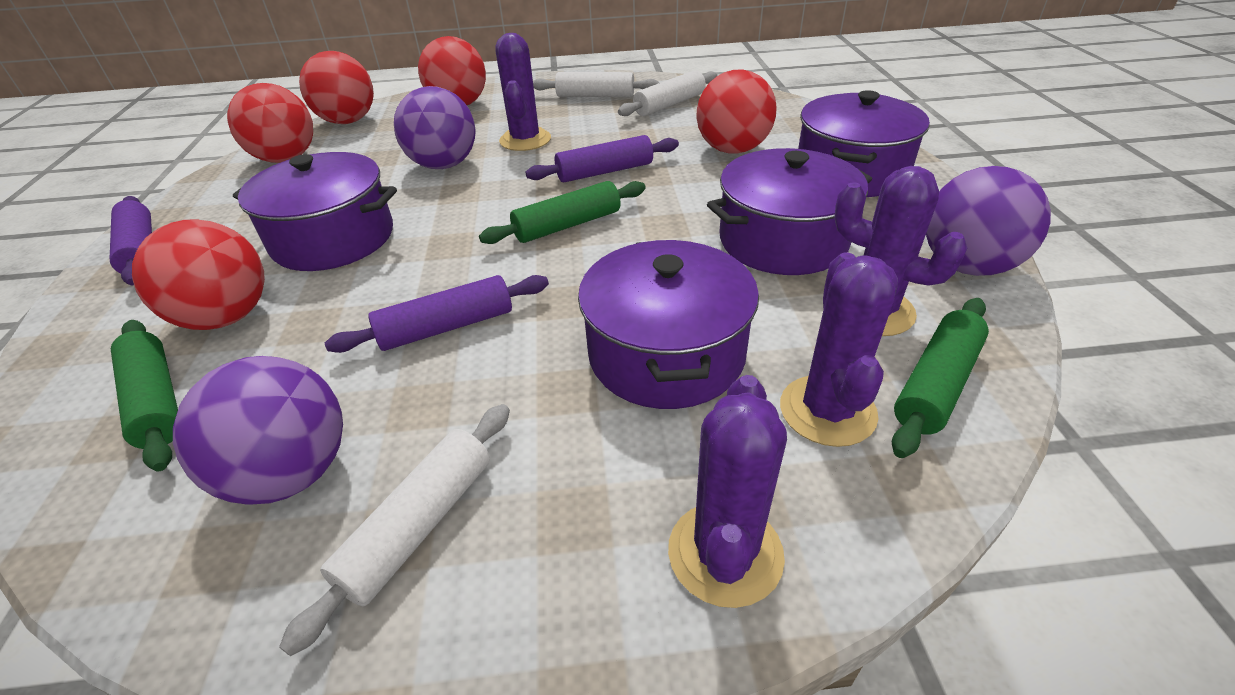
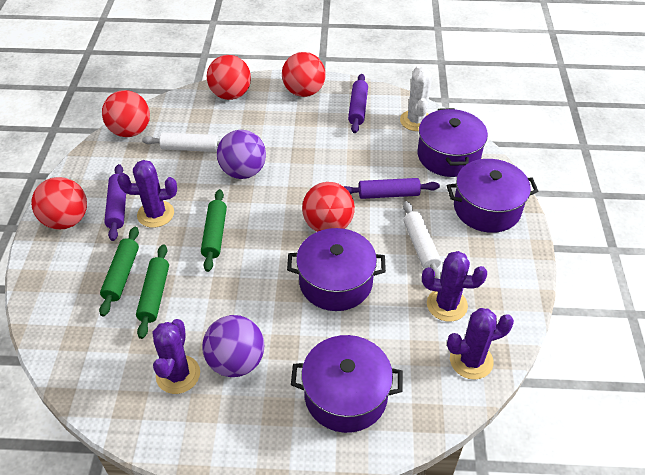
purple ball: [173,356,343,504] [394,86,476,169] [926,166,1051,276] = 3 -> [202,315,264,377] [217,130,266,179] = 2
white cactus: none = 0 -> [400,66,432,131] = 1
white rolling pin: [279,404,510,656] [533,72,659,97] [618,70,718,116] = 3 -> [142,132,220,152] [403,201,441,279] = 2

